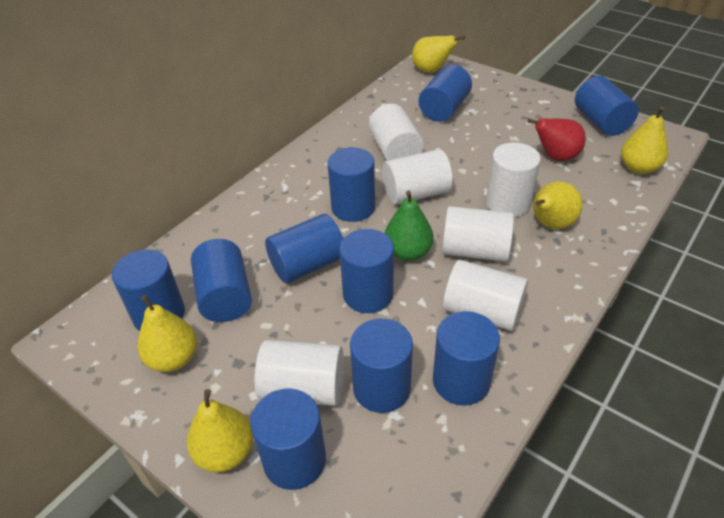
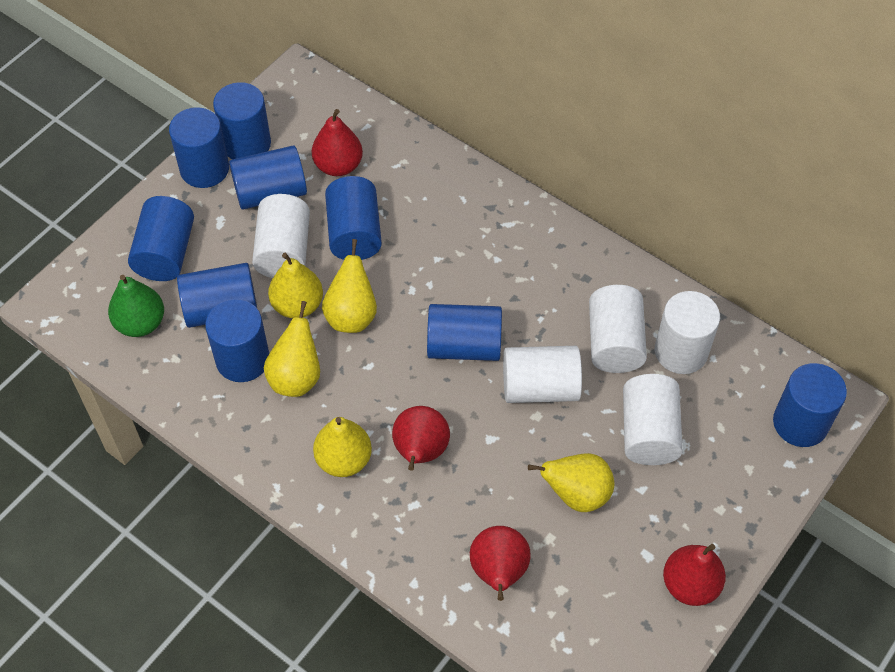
blue cylinder: [112,249,185,331] [191,239,252,322] [250,388,326,490] [265,214,343,283] [327,147,375,222] [339,229,394,313] [350,318,413,413] [419,65,472,122] [433,311,500,406] [575,76,639,136] = 10 -> [128,196,194,281] [169,107,229,188] [177,263,257,328] [205,299,269,382] [213,82,271,159] [229,145,307,210] [325,176,382,260] [427,304,502,361] [773,363,847,447] = 9
red pear: [528,118,586,161] = 1 -> [312,109,363,176] [392,406,450,471] [470,526,530,601] [663,544,726,606] = 4
white cylinder: [254,340,344,406] [369,104,424,161] [382,149,453,205] [442,206,514,262] [443,260,528,331] [486,143,541,217] = 6 -> [252,194,310,278] [503,346,582,403] [589,285,647,373] [623,374,683,465] [655,291,720,374] = 5

